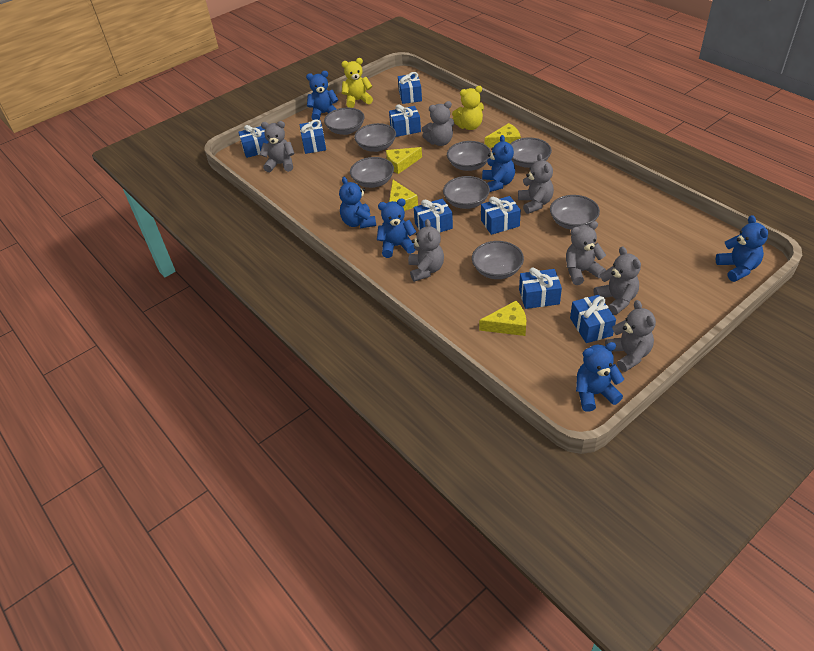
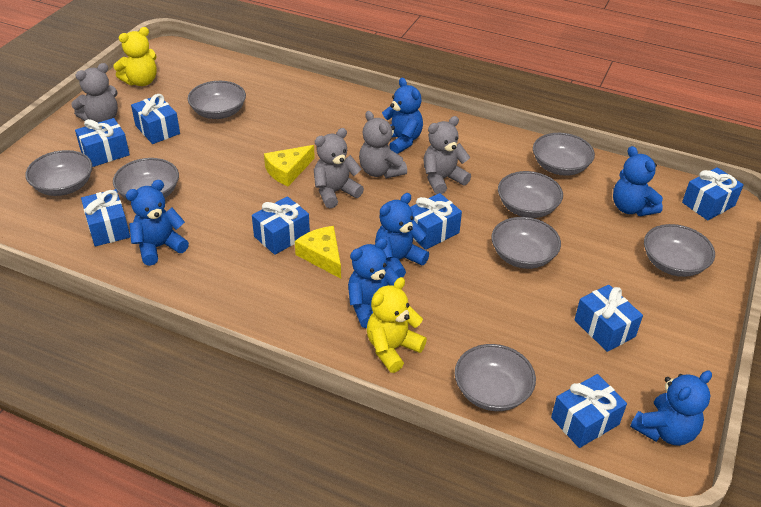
grey teddy bear: [260,121,295,172] [408,219,444,282] [422,101,454,146] [518,154,554,214] [566,221,606,285] [594,246,641,315] [605,300,656,372] = 7 -> [71,63,118,123] [313,128,364,208] [359,111,407,178] [423,116,471,194] = 4
yellow cheese: [386,147,422,174] [389,180,418,211] [479,301,526,336] [485,123,521,148] = 4 -> [264,145,315,186] [295,226,341,279] = 2

